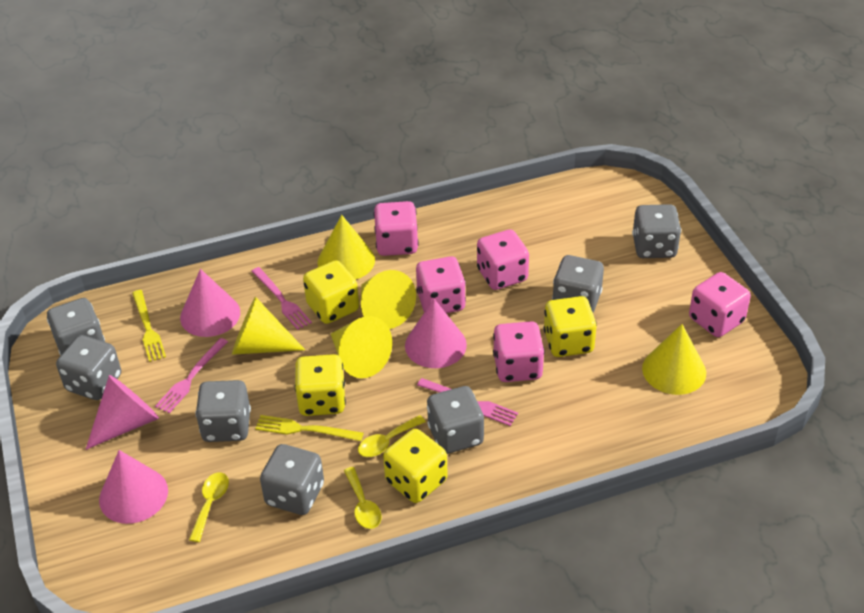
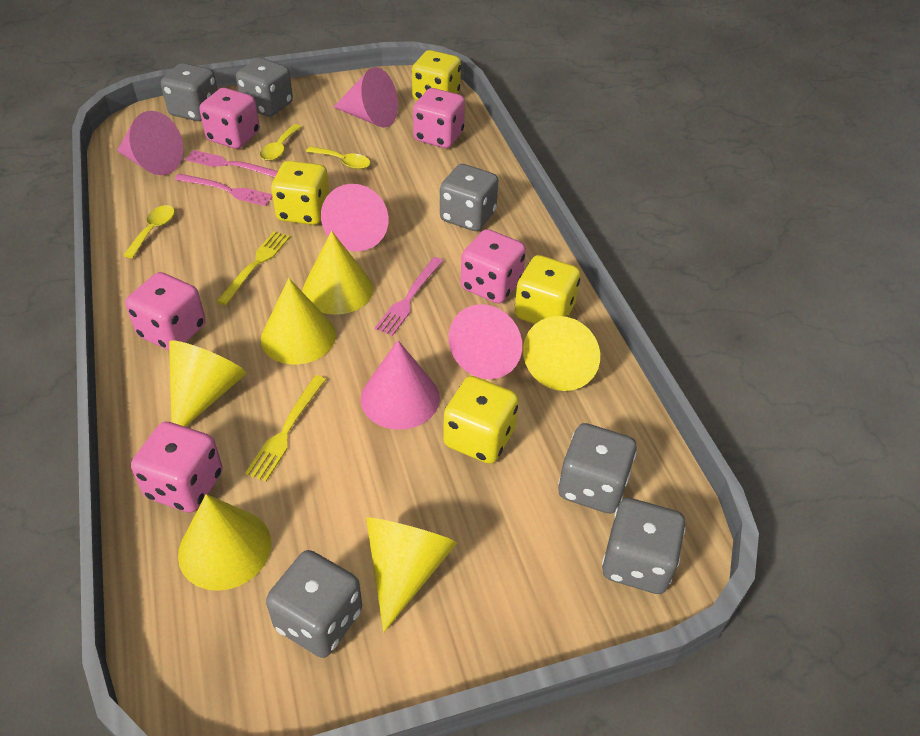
grey dice: [47,298,105,356] [56,335,121,400] [195,380,251,442] [260,444,324,515] [427,386,484,454] [552,255,604,312] [632,204,681,258] = 7 -> [161,63,218,121] [236,58,293,117] [266,550,362,658] [440,164,498,231] [558,423,637,513] [602,498,686,594] = 6
pink cone: [86,375,159,450] [99,450,168,524] [180,269,240,337] [405,299,467,368] = 4 -> [117,111,183,175] [321,184,389,251] [334,67,398,128] [361,340,440,430] [449,304,522,379] = 5
yellow cone: [232,297,305,355] [317,215,375,280] [331,316,392,378] [361,270,416,329] [642,324,706,395] = 5 -> [169,341,246,427] [178,494,271,591] [261,278,336,364] [303,231,373,315] [366,517,457,632] [523,316,600,391] = 6

